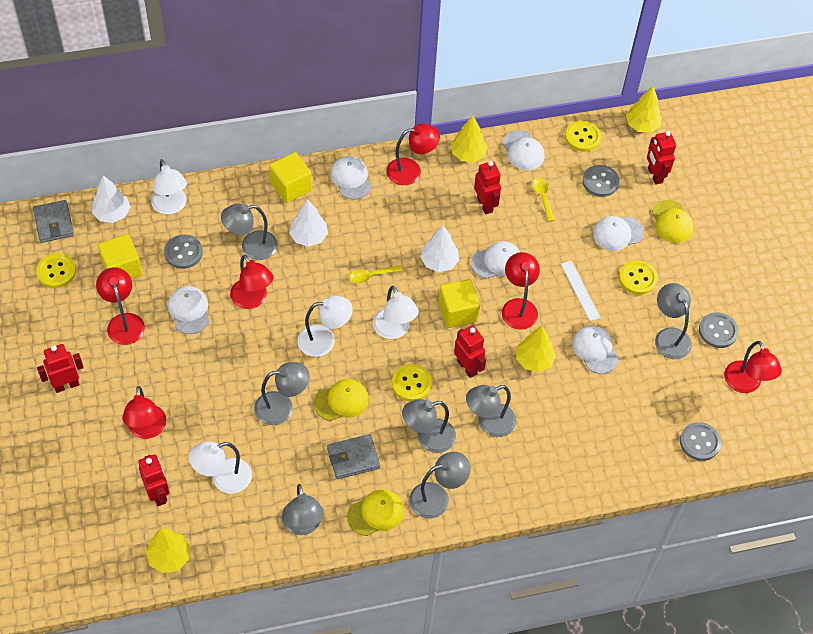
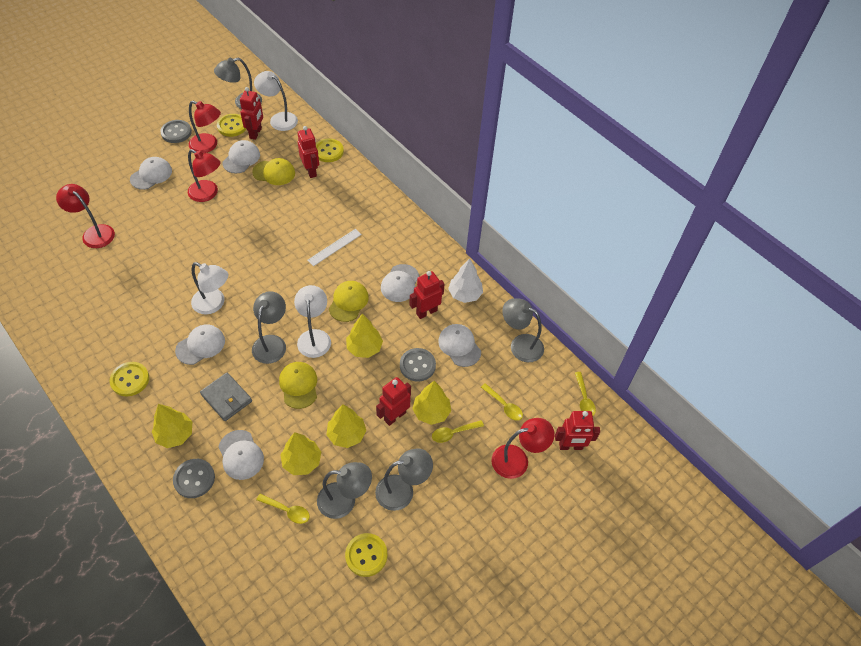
grey button: [164,235,203,269] [582,165,619,197] [680,422,721,461] [699,312,739,348] = 4 -> [160,120,192,143] [173,459,215,498] [400,348,436,382] = 3
grey lamp: [221,204,278,260] [254,362,309,425] [282,484,324,535] [402,399,456,453] [409,452,471,519] [466,385,516,437] [655,283,692,359] = 7 -> [214,58,262,109] [252,291,286,364] [317,462,372,519] [375,448,433,511] [502,298,544,362] = 5
grey wallet: [33,200,74,243] [327,434,380,479] = 2 -> [200,373,252,421] = 1
red lamp: [96,267,145,345] [122,386,167,439] [230,255,273,309] [386,124,440,185] [502,252,540,330] [724,341,782,393] = 6 -> [56,184,115,248] [188,149,220,202] [189,101,221,153] [491,418,554,479] = 4
white lamp: [151,159,187,215] [189,441,252,494] [297,296,353,357] [373,286,419,339] = 4 -> [191,262,229,314] [254,71,298,131] [294,285,331,358] = 3
white tree: [92,175,131,223] [289,199,328,247] [420,225,459,272] = 3 -> [448,258,483,303] = 1
yellow cube: [98,234,142,279] [269,152,312,203] [438,279,480,328] = 3 -> none = 0
yellow spoon: [349,265,403,283] [532,177,555,222] = 2 -> [256,494,310,524] [432,420,484,443] [481,383,523,421] [575,372,596,416] = 4
yellow tree: [146,528,190,573] [451,115,488,162] [516,326,556,372] [626,86,662,133] = 4 -> [152,404,192,448] [280,432,321,475] [326,404,366,448] [346,314,383,358] [412,381,451,425] = 5

